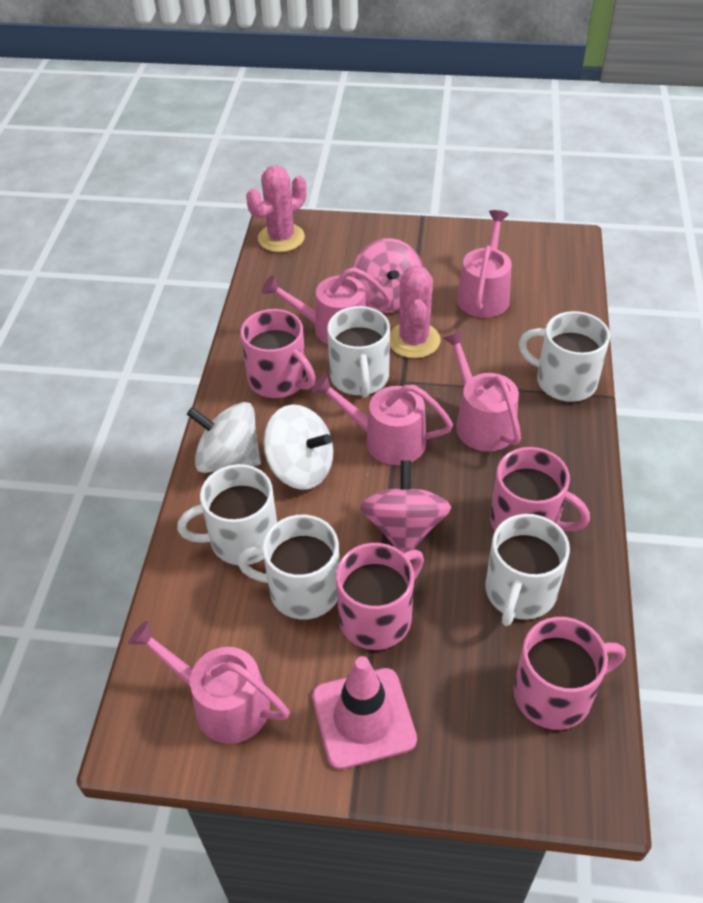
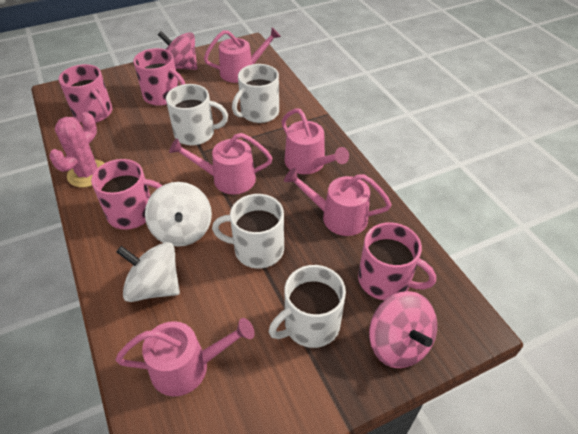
pink cactus: [246,165,307,252] [390,266,441,358] = 2 -> [49,112,104,187] = 1
pink traffic cone: [312,656,417,770] = 1 -> none = 0
white mug: [177,464,277,565] [237,515,340,620] [327,306,390,398] [485,514,570,626] [519,311,610,402] = 5 -> [166,84,228,146] [212,194,284,268] [232,64,279,123] [269,265,346,348] = 4

